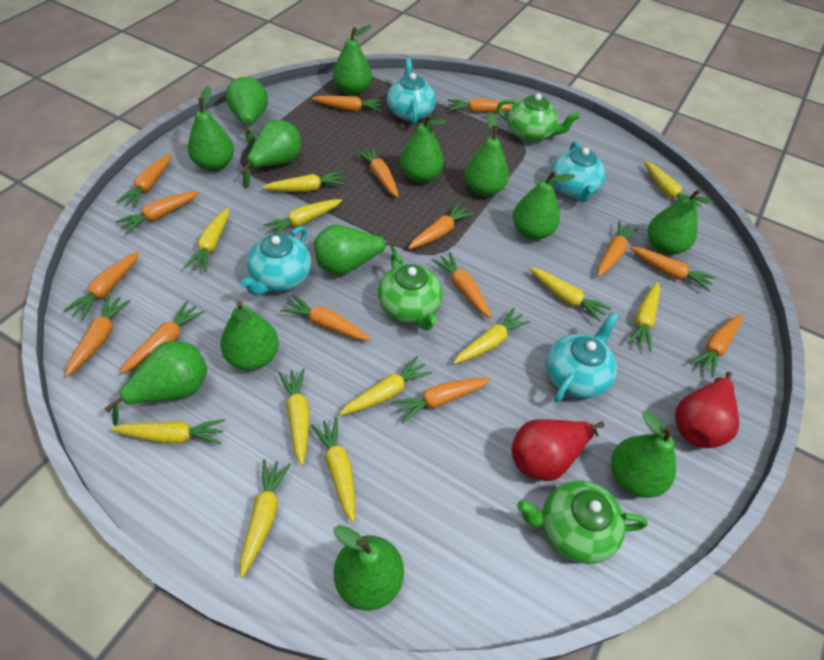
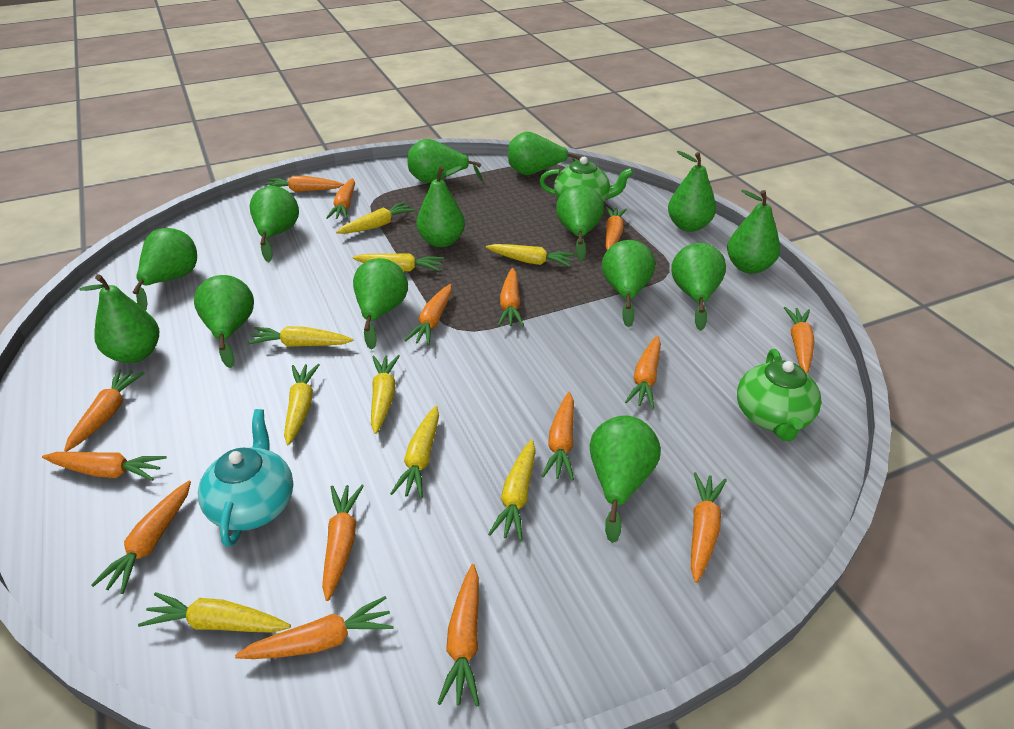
green pear: [104,341,207,426] [188,86,234,171] [220,301,279,370] [226,77,268,147] [240,120,301,189] [314,225,399,275] [333,25,372,96] [334,525,404,610] [400,114,446,183] [465,113,509,196] [513,171,575,240] [611,411,676,498] [648,188,713,255] = 13 -> [79,274,159,363] [133,228,197,311] [194,275,254,368] [250,186,299,262] [353,258,408,350] [408,139,483,183] [417,166,465,247] [508,132,580,175] [556,185,604,261] [590,415,661,543] [602,240,655,327] [668,151,716,232] [671,243,726,331] [727,190,780,274] = 14
green teapot: [378,253,443,331] [497,93,580,142] [517,480,648,564] = 3 -> [540,157,633,201] [737,349,822,441] = 2
red pear: [511,419,605,481] [675,372,739,448] = 2 -> none = 0
turquoise teapot: [240,226,311,296] [387,58,436,125] [546,313,619,403] [551,141,606,202] = 4 -> [198,409,293,547] = 1
yellow carrot: [110,419,225,445] [184,208,229,272] [240,459,291,578] [262,171,345,192] [263,199,342,234] [279,368,310,465] [311,417,355,523] [339,356,432,415] [453,308,531,364] [529,267,611,322] [627,282,660,352] [644,161,701,207] = 12 -> [138,592,291,633] [247,326,353,347] [284,364,320,445] [336,202,415,234] [353,253,444,272] [371,355,400,434] [390,406,439,498] [486,244,575,267] [488,439,536,541] = 9

